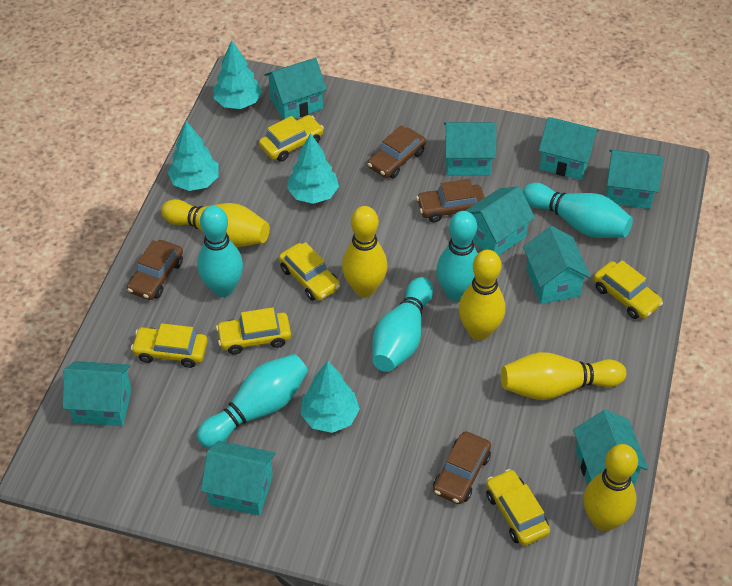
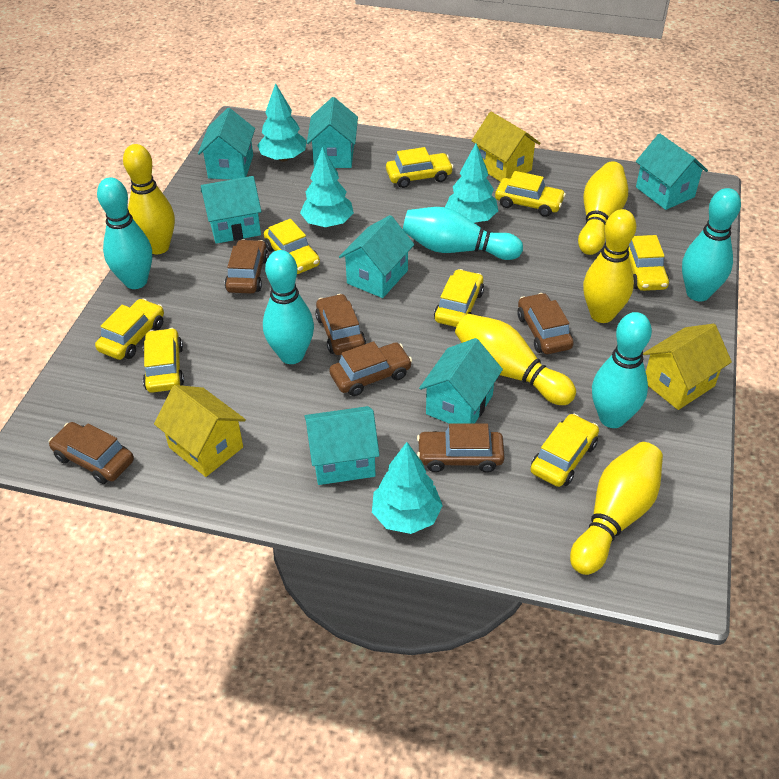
brown car: [127,240,183,300] [368,126,426,178] [416,179,485,222] [433,431,491,504] = 4 -> [49,422,134,484] [225,239,269,294] [315,294,366,355] [329,341,412,396] [417,423,505,472] [517,293,574,354] = 6
turquoise house: [63,361,132,426] [201,441,276,516] [264,58,327,120] [444,122,496,176] [465,186,535,256] [523,226,591,304] [539,117,599,180] [573,410,648,486] [606,149,664,209] = 9 -> [198,108,255,180] [201,176,262,244] [304,406,380,485] [307,97,358,168] [339,215,414,298] [419,338,503,424] [636,134,708,210] = 7
yellow car: [131,323,208,368] [216,307,291,355] [259,115,324,162] [279,242,340,301] [486,469,550,546] [593,260,663,319] = 6 -> [95,299,164,360] [143,328,184,393] [264,219,320,274] [386,147,454,188] [434,269,484,327] [495,171,566,217] [530,414,599,487] [628,235,669,291] = 8
yellow house: none = 0 -> [154,385,246,477] [471,112,540,182] [643,324,732,410] = 3

